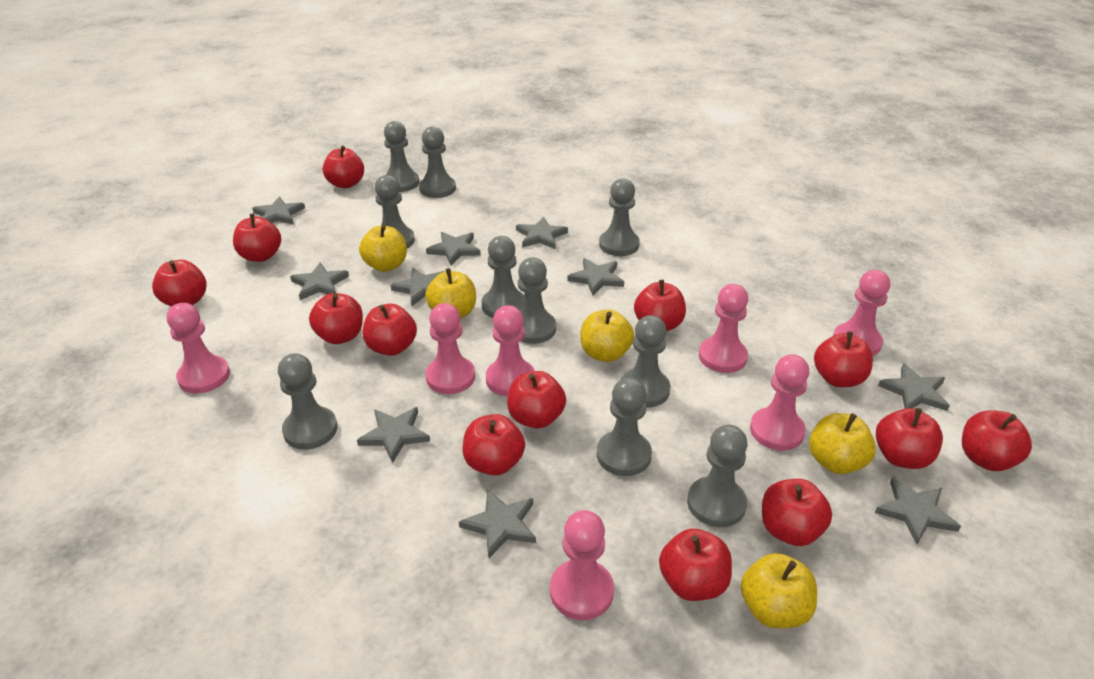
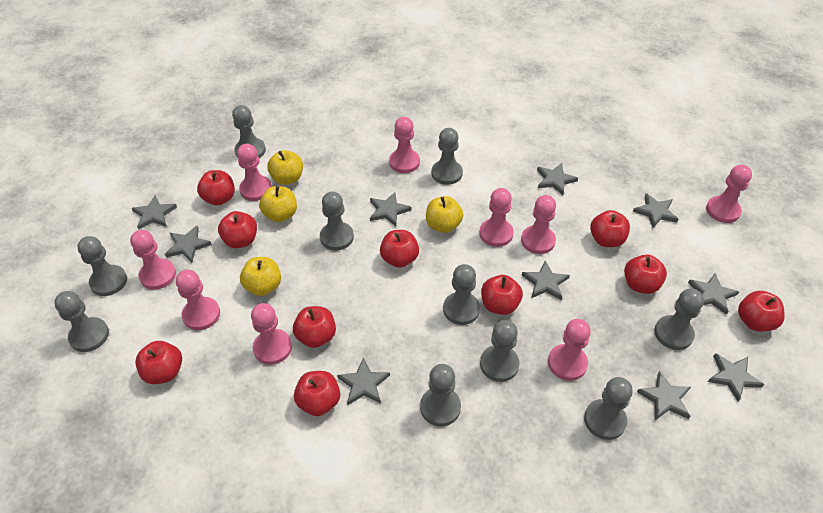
pink pawn: [167,303,230,394] [425,303,475,394] [486,305,535,397] [550,510,614,620] [699,284,748,373] [750,354,809,451] [833,270,890,356] = 7 -> [130,230,176,290] [176,270,220,330] [237,144,272,201] [251,303,292,365] [389,117,420,173] [479,188,514,247] [521,195,556,254] [548,319,591,381] [706,165,752,223] = 9
red apple: [152,260,207,306] [233,214,281,262] [309,293,363,344] [323,146,364,188] [363,304,417,356] [462,414,525,476] [507,371,566,428] [634,280,686,331] [659,529,732,601] [762,479,832,546] [814,332,873,387] [876,408,943,469] [962,410,1032,471] = 13 -> [135,341,182,384] [197,170,235,206] [218,211,257,248] [293,306,336,348] [294,371,340,416] [380,230,419,268] [481,275,523,315] [590,210,630,247] [624,254,667,294] [738,291,785,332] = 10
yellow apple: [359,225,407,272] [425,268,476,318] [581,309,634,362] [741,553,817,628] [809,413,876,474] = 5 -> [240,257,281,296] [259,186,297,222] [267,150,303,185] [426,196,463,233] = 4

